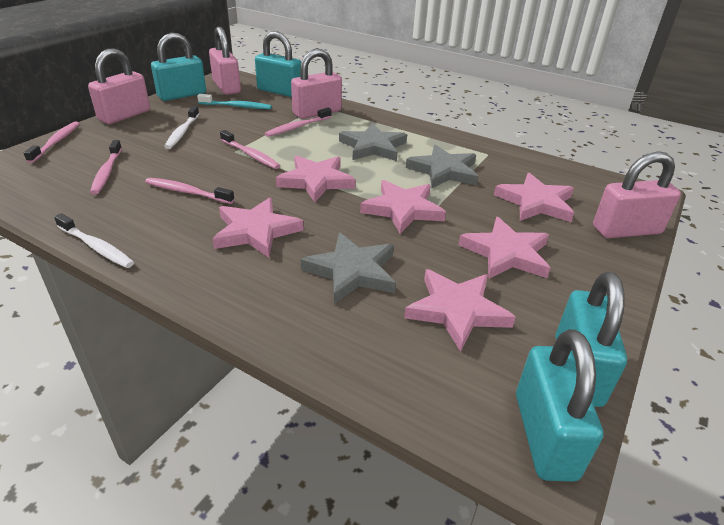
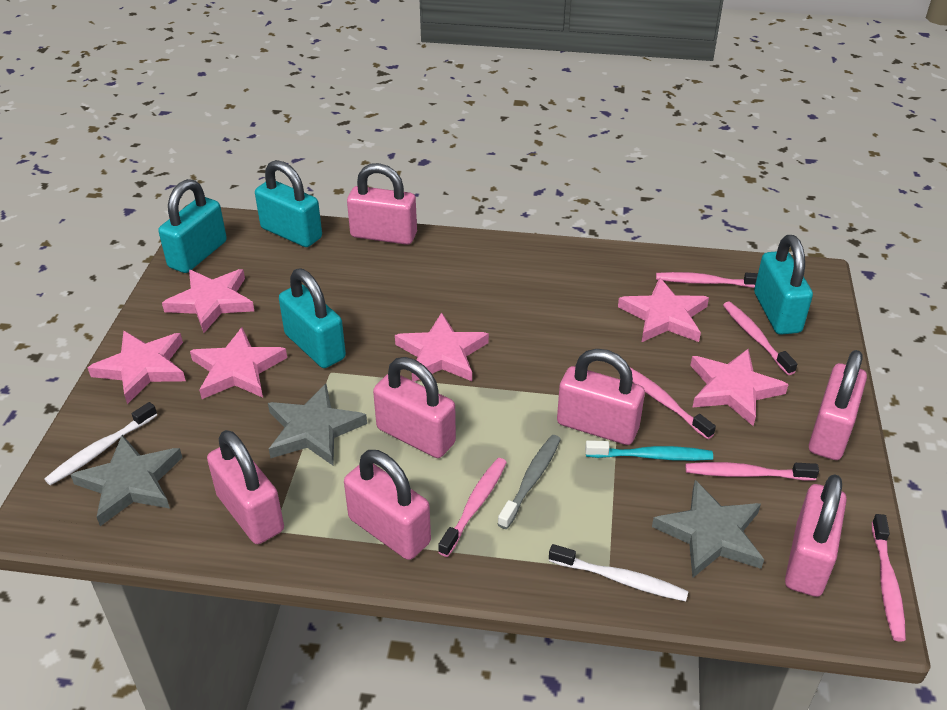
grey toothbrush: none = 0 -> [497,435,561,529] = 1
pink padlock: [88,49,150,124] [209,27,241,95] [291,49,342,119] [593,151,681,238] = 4 -> [207,430,284,544] [344,450,431,560] [347,163,417,245] [373,357,456,458] [557,349,645,445] [785,474,847,597] [809,350,867,460] = 7
pink toothbrush: [24,121,80,163] [90,140,122,195] [145,178,234,204] [220,130,281,169] [264,108,332,137] = 5 -> [438,458,507,557] [630,368,716,439] [656,272,758,288] [685,462,819,481] [723,302,797,375] [872,514,906,642] = 6

